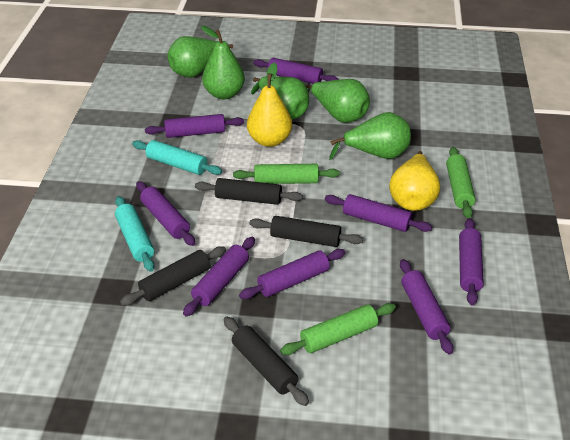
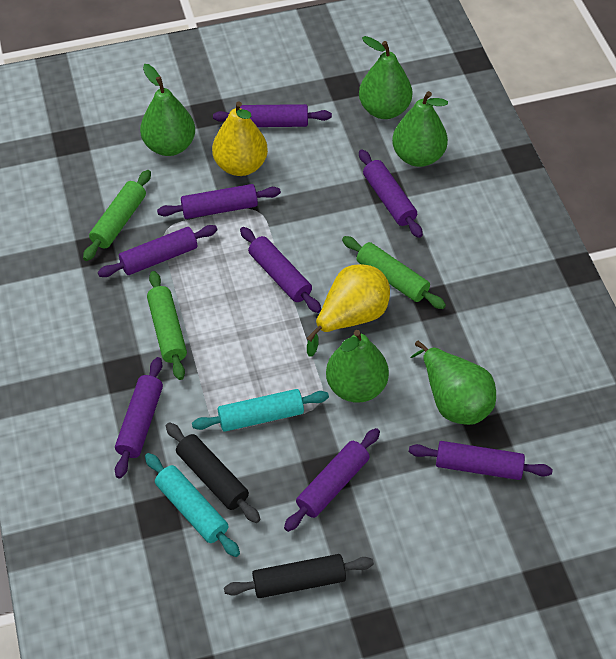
black rolling pin: [120,246,226,306] [195,178,303,205] [223,317,309,406] [250,216,363,247] = 4 -> [166,422,260,523] [224,554,374,598] = 2

